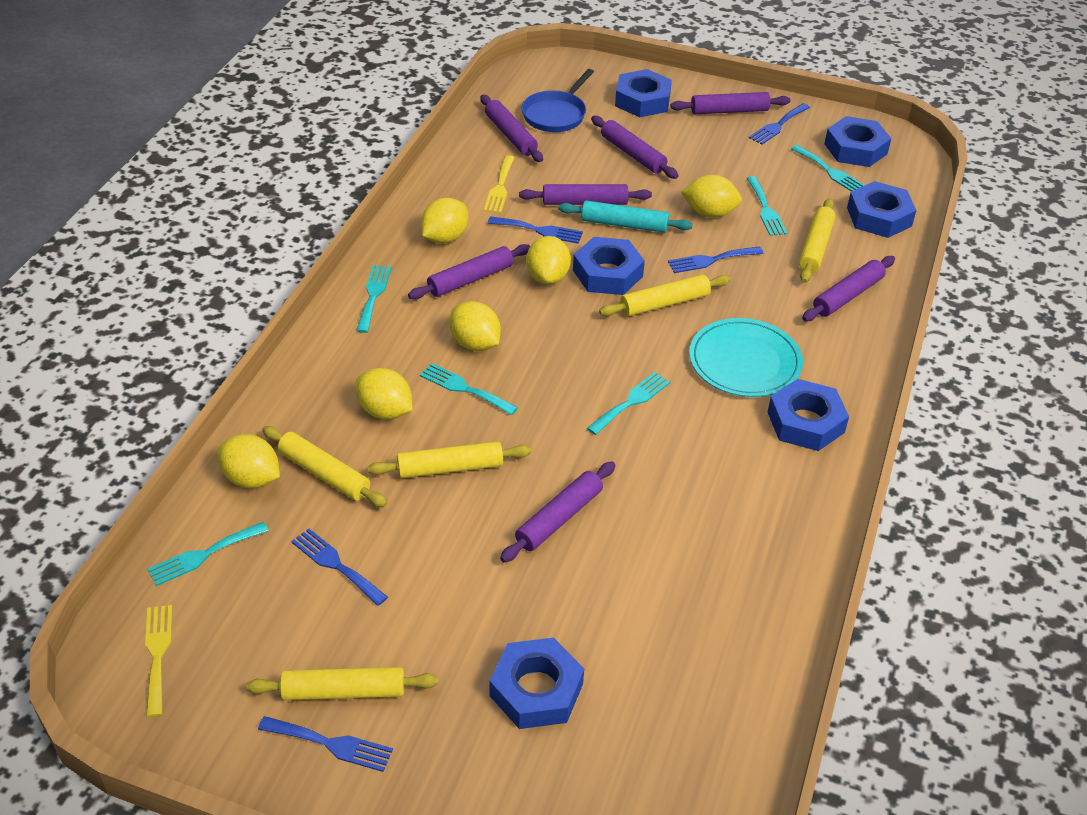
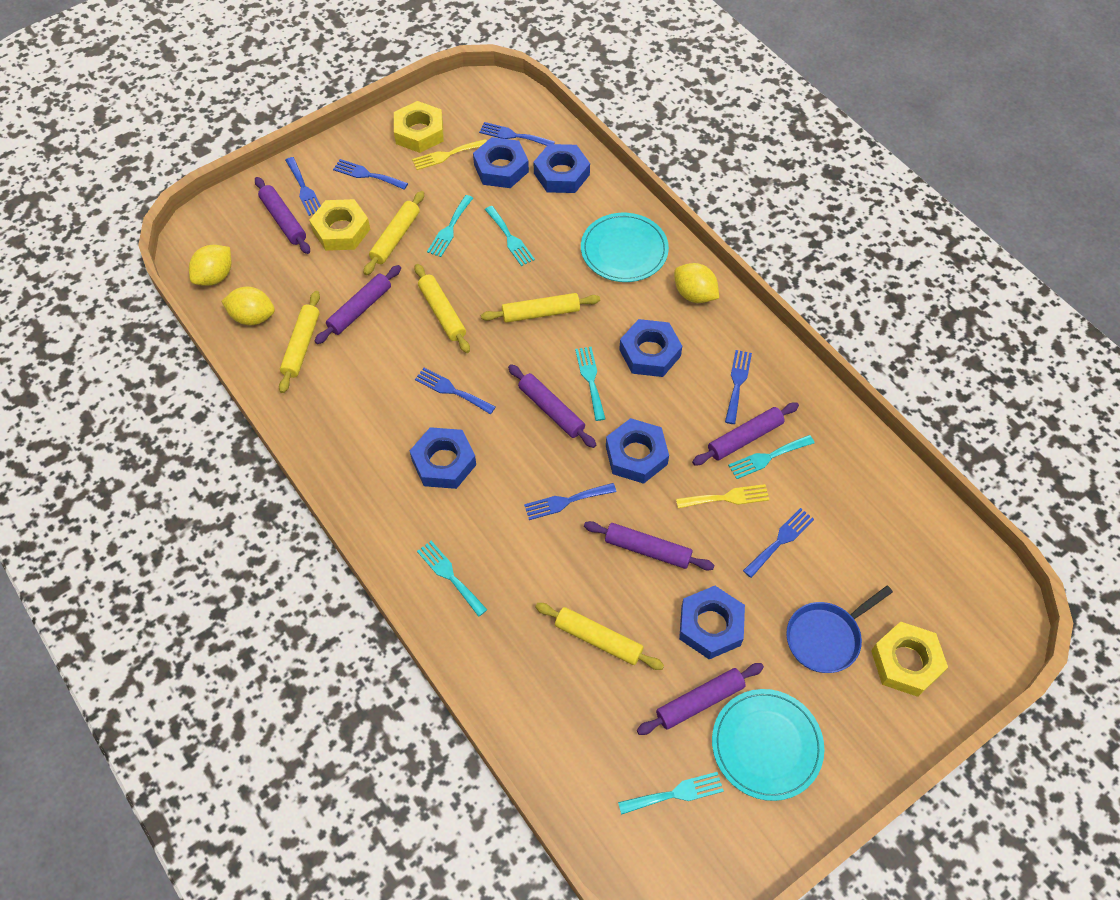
blue fork: [258,716,393,772] [291,528,388,606] [488,216,583,244] [668,246,764,273] [749,103,810,145] = 5 -> [285,157,321,216] [333,159,408,190] [415,368,496,414] [479,122,555,146] [524,483,616,520] [725,350,752,424] [743,508,814,578] = 7
purple rolling pin: [408,244,530,299] [480,95,543,162] [500,462,615,562] [519,184,652,205] [591,116,679,179] [671,92,790,114] [802,256,895,321] = 7 -> [255,177,310,254] [315,265,401,344] [508,364,596,448] [584,521,714,570] [637,663,764,735] [692,402,799,465] = 6
turquoise plate: [689,318,803,397] = 1 -> [581,213,669,282] [712,689,824,801] = 2
turquoise rolling pin: [558,200,693,233] = 1 -> none = 0
yellow lemon: [218,434,280,488] [355,368,413,419] [421,198,468,243] [449,301,501,351] [526,236,571,285] [681,175,742,218] = 6 -> [189,245,232,286] [221,287,275,325] [674,263,719,303] = 3
yellow nut: none = 0 -> [309,199,370,251] [394,101,444,153] [871,621,948,697] = 3

